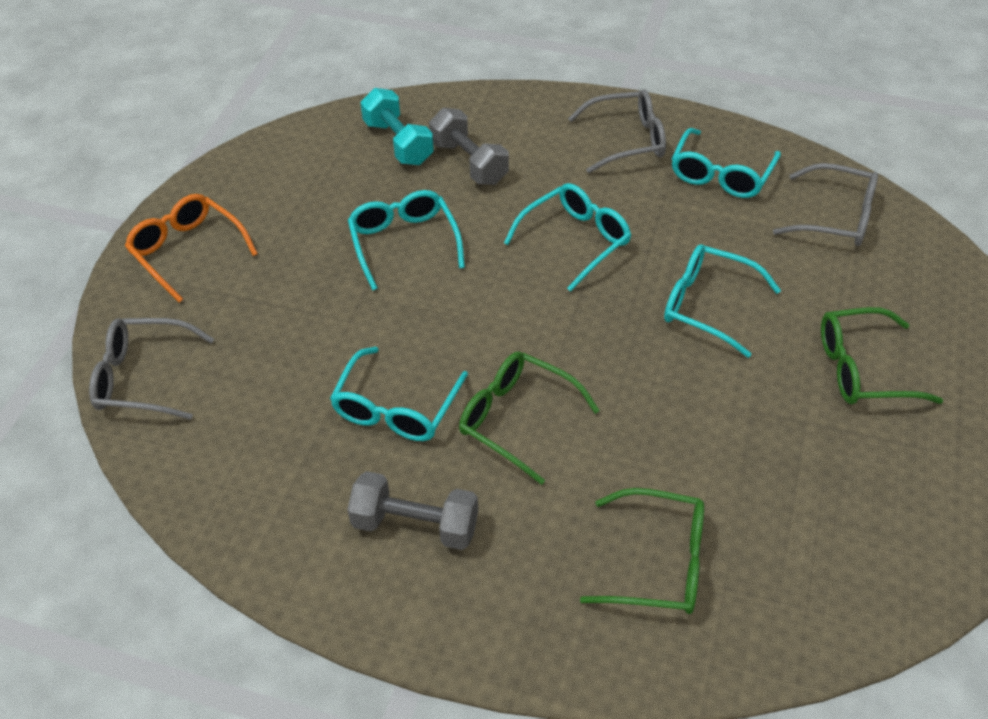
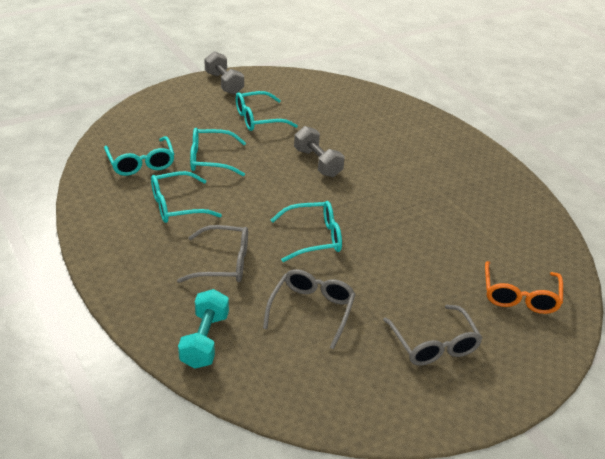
green glasses: [459,352,600,485] [580,488,704,614] [821,307,943,404] = 3 -> none = 0

